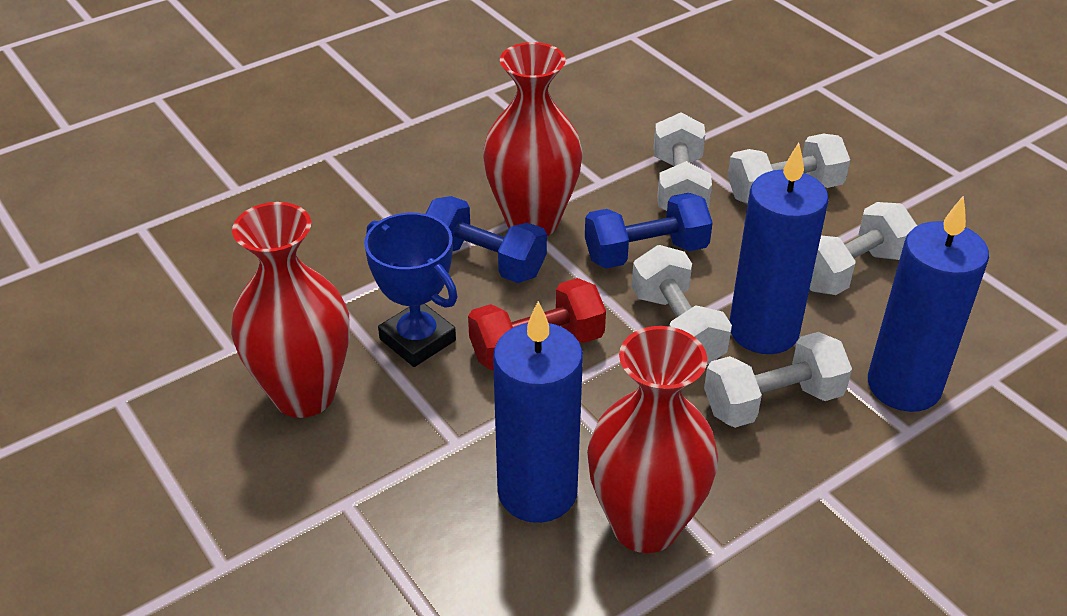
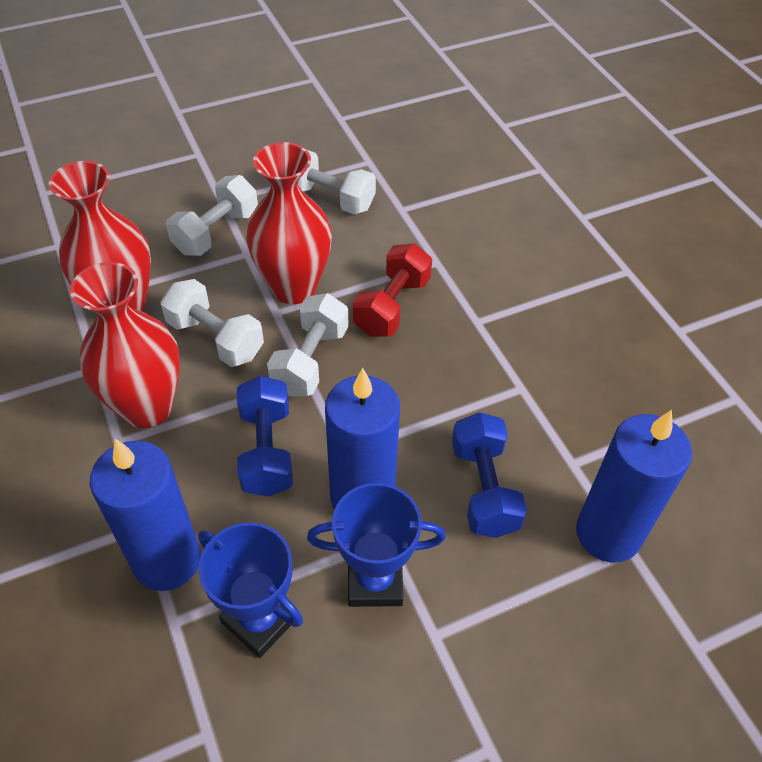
blue trophy: [364,213,458,367] = 1 -> [198,522,303,658] [307,483,446,607] = 2
white dumbbell: [631,245,732,365] [654,113,712,211] [704,332,852,428] [728,134,850,203] [809,202,917,295] = 5 -> [161,279,264,367] [166,175,258,256] [267,293,348,397] [298,150,376,215] = 4

